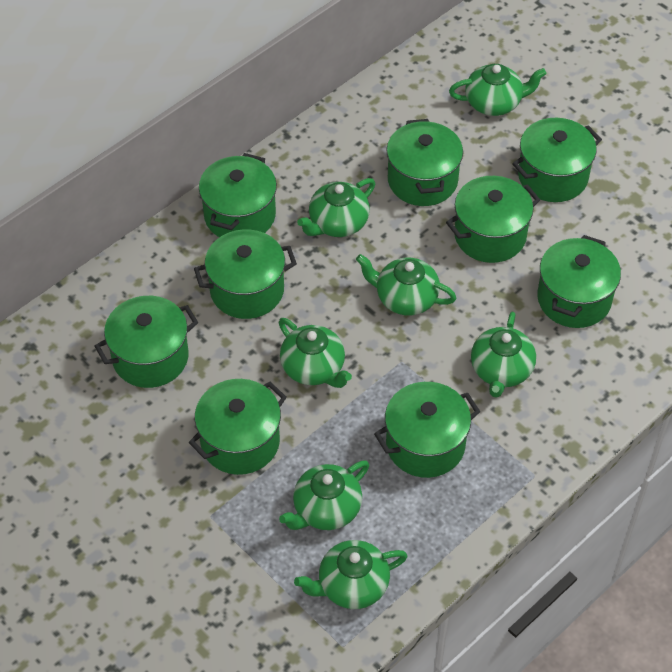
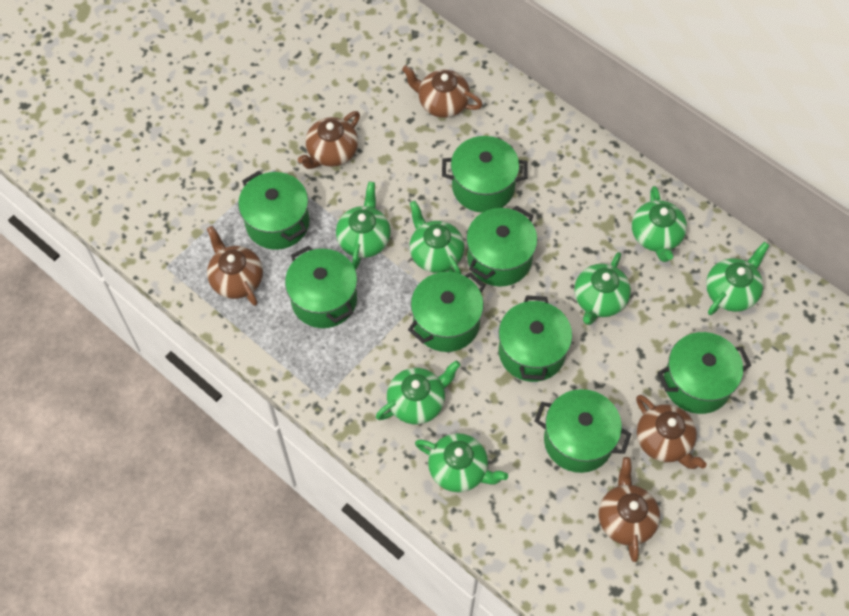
brown teapot: none = 0 -> [207,226,263,306] [298,111,360,169] [402,65,483,118] [599,457,660,562] [636,395,707,469] = 5
green pot: [95,296,198,388] [189,379,287,475] [194,229,297,319] [199,153,277,237] [374,382,480,478] [387,119,463,206] [446,176,540,263] [512,118,602,202] [537,235,621,328] = 9 -> [238,171,309,250] [285,246,357,328] [408,272,486,352] [442,136,528,213] [466,206,537,287] [498,295,572,382] [534,389,631,473] [657,332,751,414] = 8

